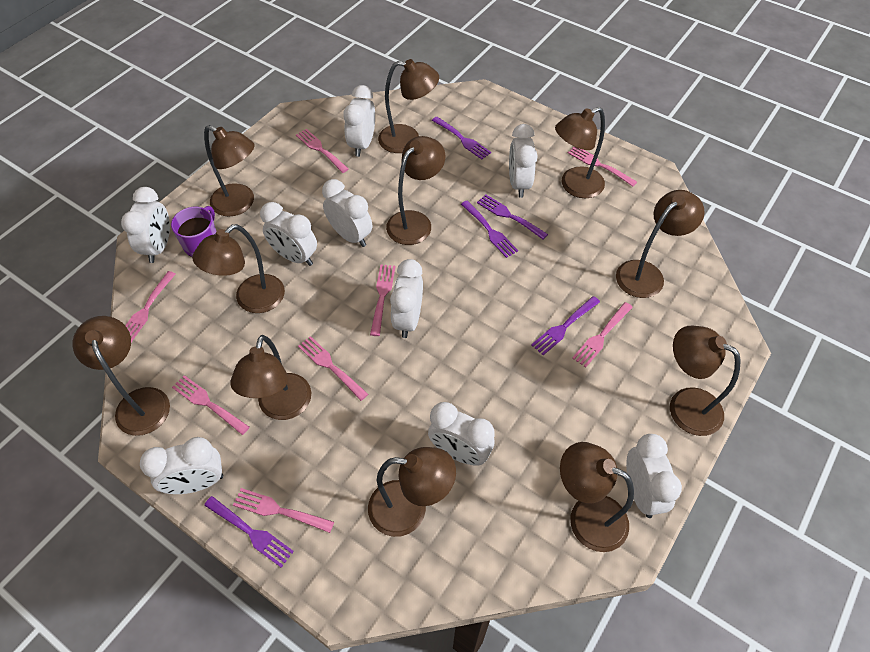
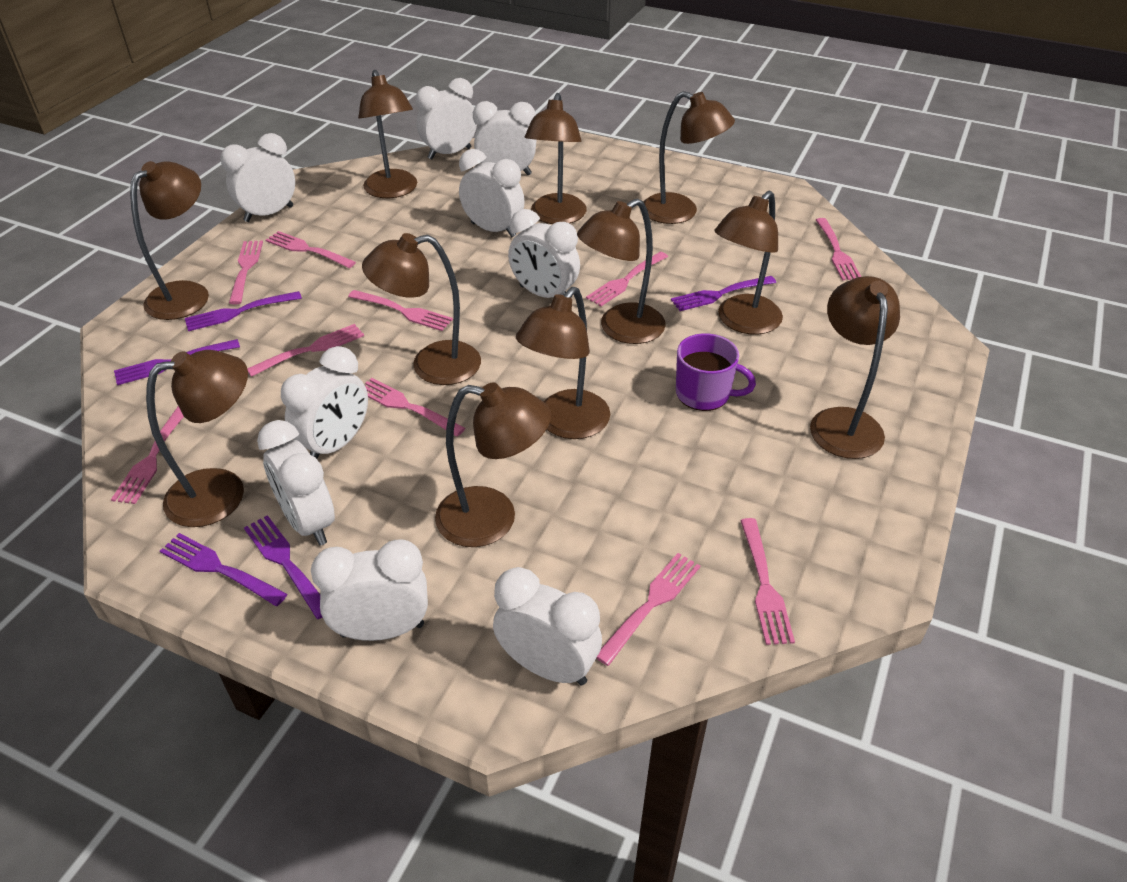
pink fork: [125,271,176,342] [172,375,250,435] [233,488,334,533] [296,129,349,173] [298,336,368,401] [370,264,396,336] [568,147,637,187] [572,302,633,368] = 8 -> [111,406,184,504] [229,241,263,305] [247,324,364,377] [266,231,356,268] [348,290,453,331] [365,378,465,437] [586,252,668,306] [596,553,700,666] [740,518,795,645] [816,218,861,280] = 10

